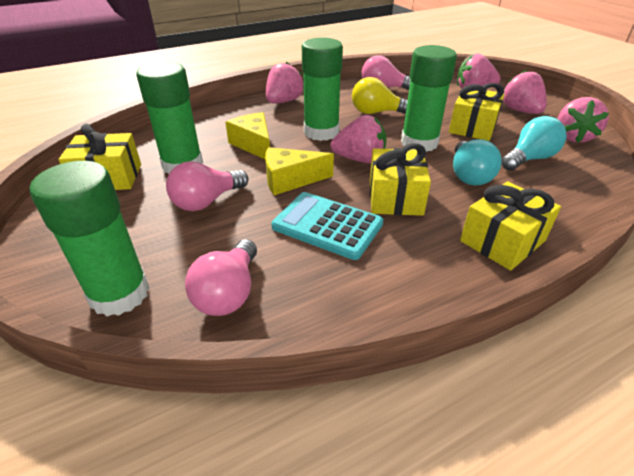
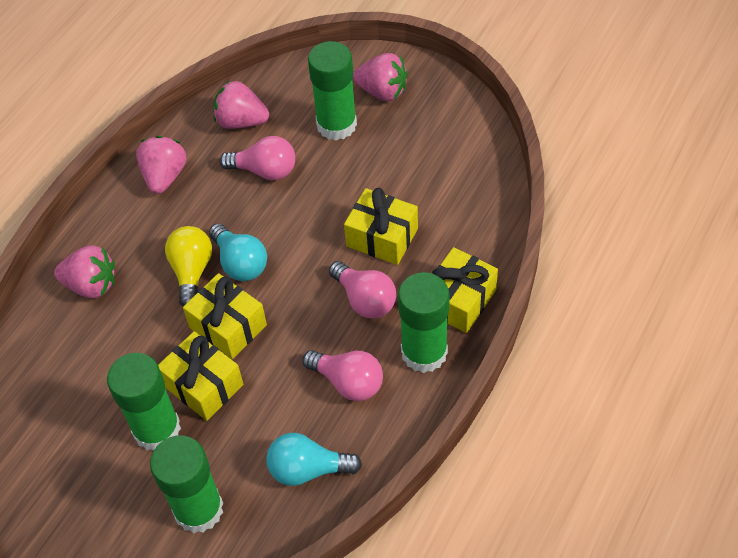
pink strawberry: [266,62,304,104] [331,115,387,163] [457,53,501,88] [503,70,547,114] [558,97,609,143] = 5 -> [54,245,115,298] [136,136,187,194] [213,81,269,129] [353,53,407,101] = 4
turquoise calculator: [271,192,383,260] = 1 -> none = 0
yellow cheese: [225,112,270,159] [265,147,334,195] = 2 -> none = 0

